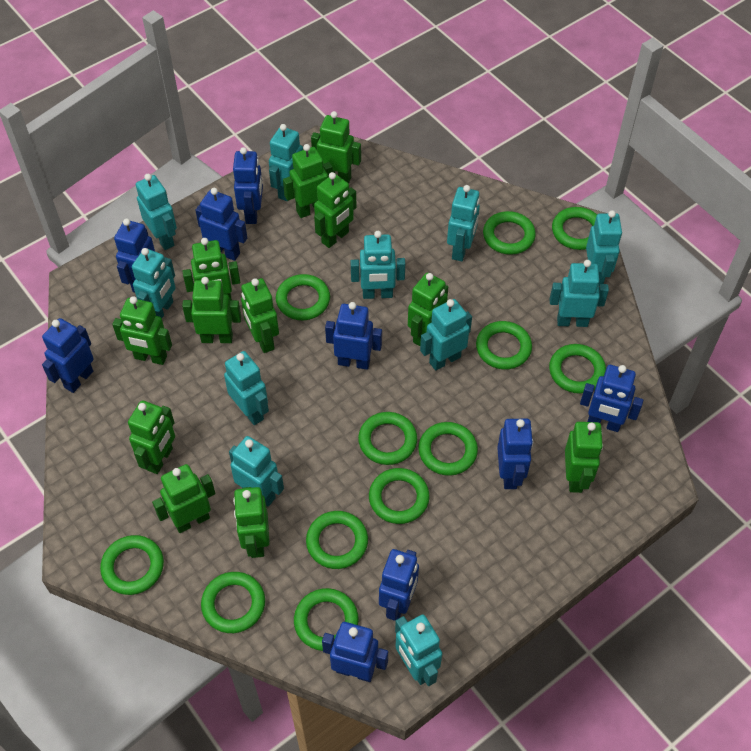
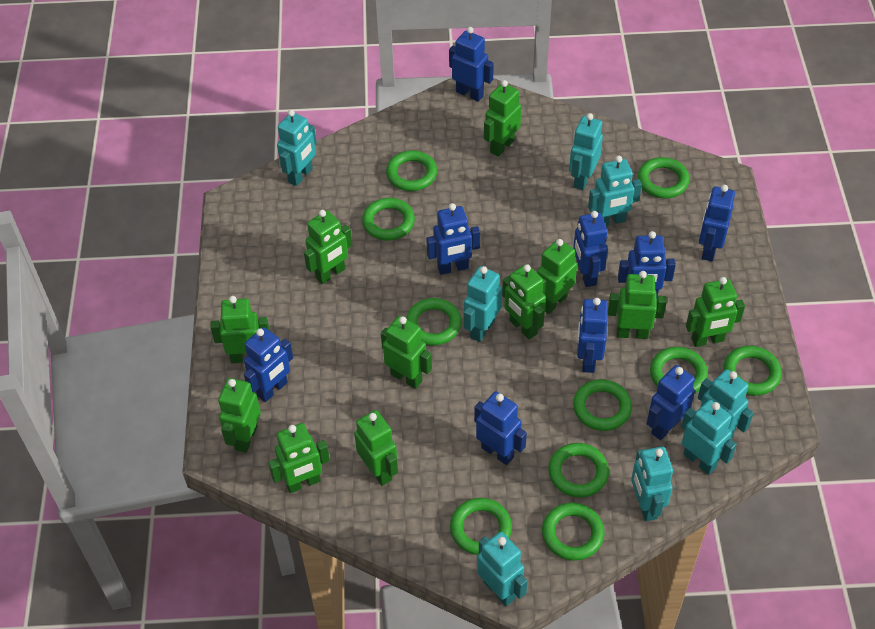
green ring: [100,535,164,595] [201,572,265,633] [276,274,330,320] [294,588,358,651] [306,511,368,569] [358,412,417,465] [369,468,430,524] [418,422,478,476] [476,321,532,369] [483,211,536,255] [549,344,606,394] [552,207,597,250] = 12 -> [362,198,415,241] [386,151,437,191] [406,298,461,345] [450,498,512,555] [542,503,604,561] [548,443,609,498] [573,379,632,431] [637,157,689,198] [650,347,708,393] [723,346,782,396] = 10
green robot: [112,296,172,365] [128,400,175,474] [152,464,215,533] [182,238,240,301] [182,277,241,343] [233,487,270,558] [241,278,279,353] [283,144,333,218] [311,111,361,184] [314,172,357,248] [408,273,448,346] [565,422,603,493] = 12 -> [210,296,270,363] [218,378,261,453] [268,423,330,493] [304,210,352,284] [354,410,398,486] [381,316,432,389] [484,80,521,157] [502,264,546,339] [537,239,577,314] [608,271,667,339] [686,277,745,347] = 11
turquoise robot: [132,248,176,318] [136,174,177,250] [224,351,269,425] [229,436,284,507] [269,124,303,201] [351,231,405,299] [395,614,442,686] [420,299,472,371] [447,185,480,262] [550,260,609,327] [586,210,622,286] = 11 -> [277,110,317,186] [464,266,502,342] [477,532,527,606] [569,113,603,190] [588,156,642,226] [631,446,673,521] [681,400,737,475] [698,369,754,439] = 8

